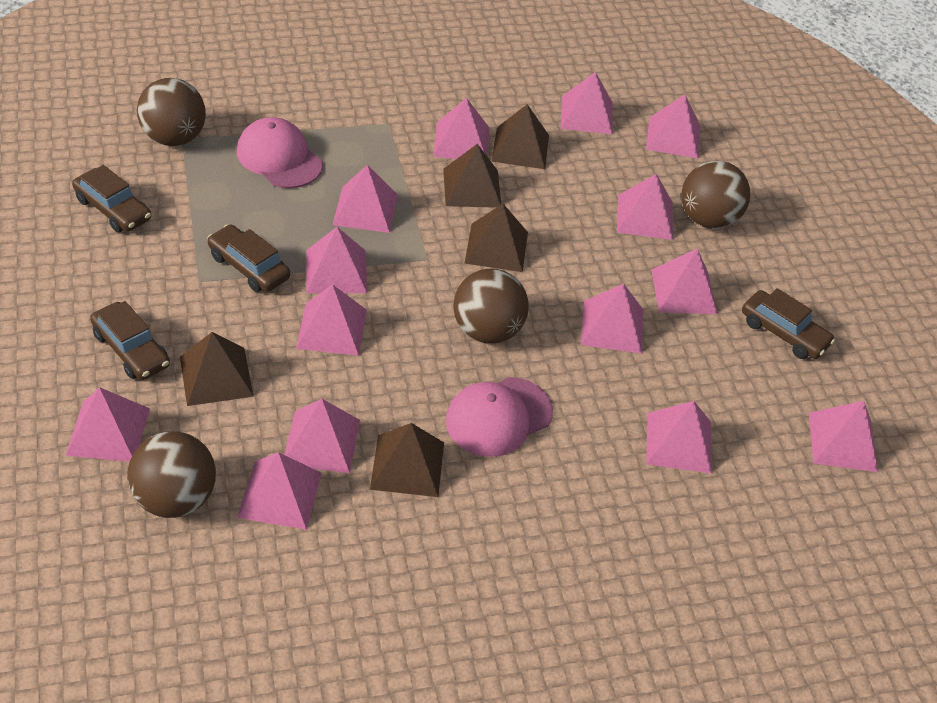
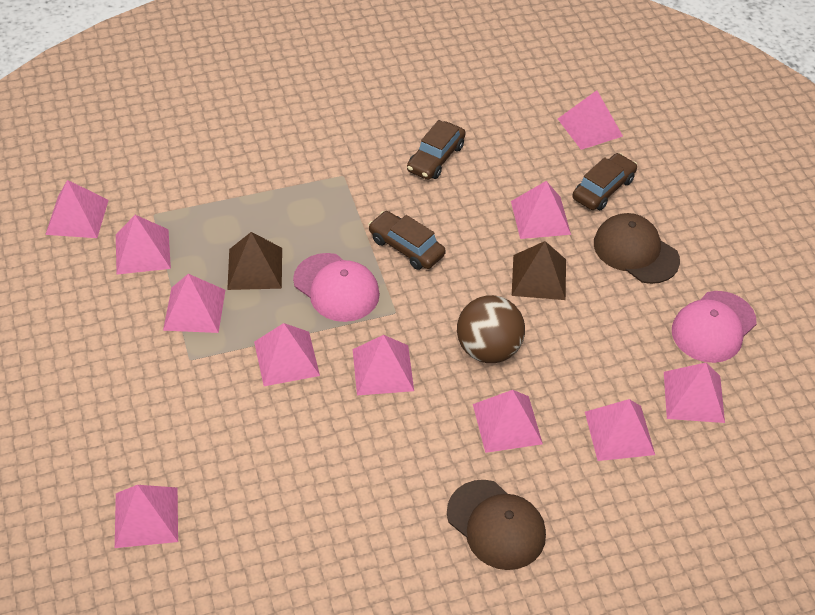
brown ball: [127,431,216,518] [137,78,206,146] [453,269,529,344] [681,161,750,229] = 4 -> [457,295,525,363] = 1
brown cap: none = 0 -> [447,480,546,570] [594,213,680,284] = 2
brown car: [72,165,151,232] [90,301,170,380] [207,224,290,292] [742,288,835,359] = 4 -> [368,211,446,270] [407,120,466,180] [572,153,637,210] = 3
brown pyramid: [180,332,254,406] [370,423,444,497] [443,144,501,208] [465,204,528,272] [491,104,549,169] = 5 -> [227,232,282,290] [512,241,566,300] = 2
pink pyramid: [65,387,150,462] [237,452,322,530] [285,399,360,473] [296,284,367,356] [306,227,367,293] [333,165,398,233] [433,98,490,159] [561,72,613,135] [581,284,643,354] [617,174,673,240] [646,95,701,159] [646,401,712,474] [651,249,717,314] [809,401,878,472] = 14 -> [45,180,109,238] [115,485,178,548] [116,215,171,274] [163,274,225,333] [254,323,320,386] [353,335,414,395] [473,390,543,453] [511,181,571,239] [558,90,623,150] [585,399,655,461] [664,363,725,423] = 11

